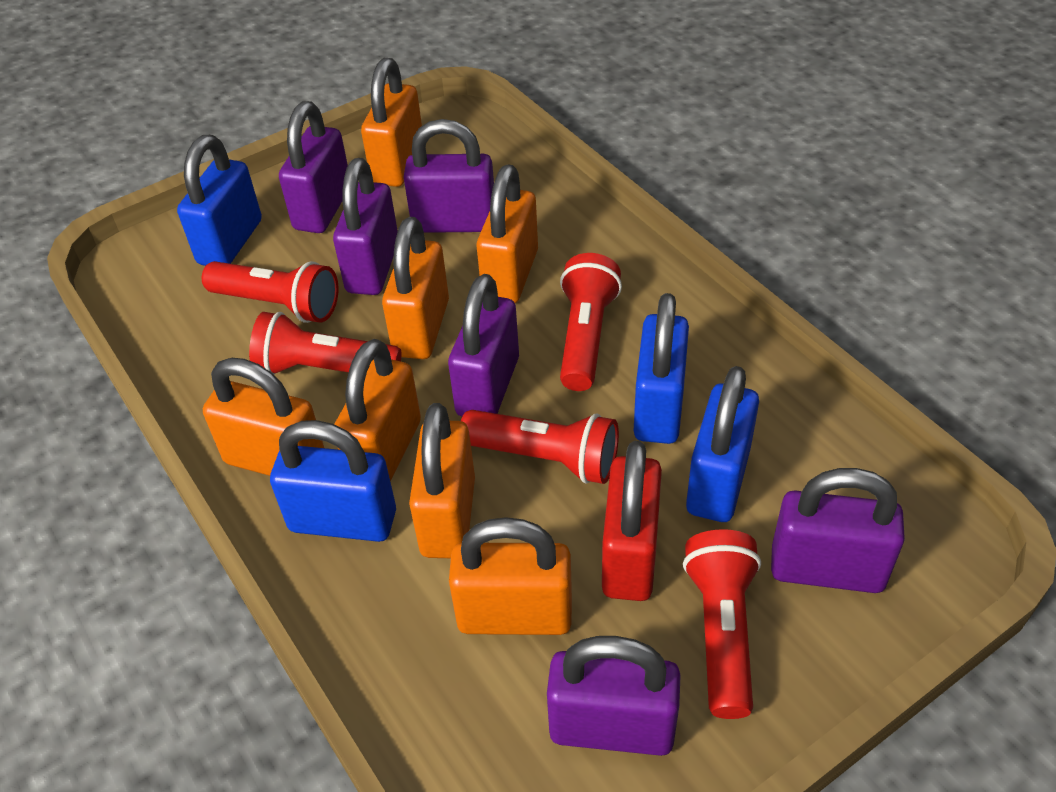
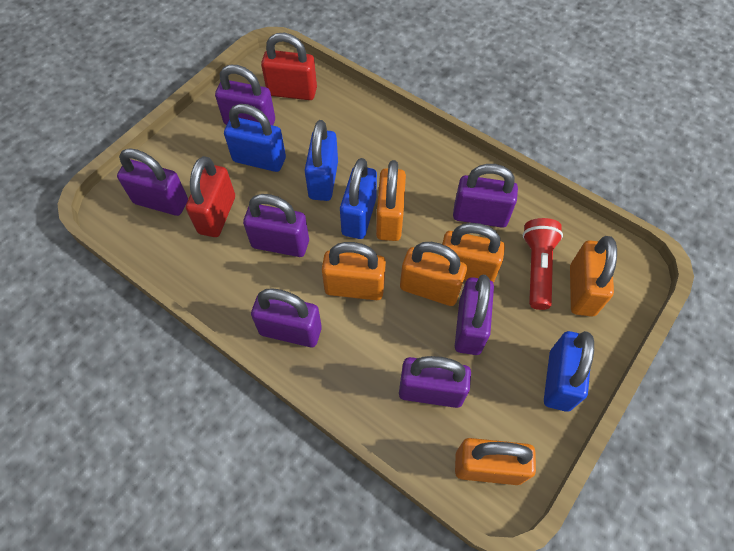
orange padlock: [203,358,324,476] [334,339,421,481] [361,58,422,187] [382,217,449,359] [409,403,475,558] [449,517,572,635] [477,165,538,303] = 7 -> [322,242,386,300] [376,160,406,241] [400,242,467,306] [442,223,505,283] [455,438,536,485] [570,236,617,317] = 6
purple padlock: [279,101,348,233] [333,158,398,295] [404,119,494,233] [448,274,519,417] [547,636,681,756] [771,468,905,593] = 6 -> [117,148,188,216] [215,65,275,125] [243,194,309,257] [251,288,322,347] [399,356,471,408] [453,164,518,228] [455,274,494,355] = 7
red flashlight: [202,261,339,323] [249,312,401,374] [461,410,619,484] [560,253,622,391] [683,529,761,719] = 5 -> [523,218,563,310] = 1
red padlock: [602,441,662,601] = 1 -> [186,156,235,237] [261,33,317,100] = 2

